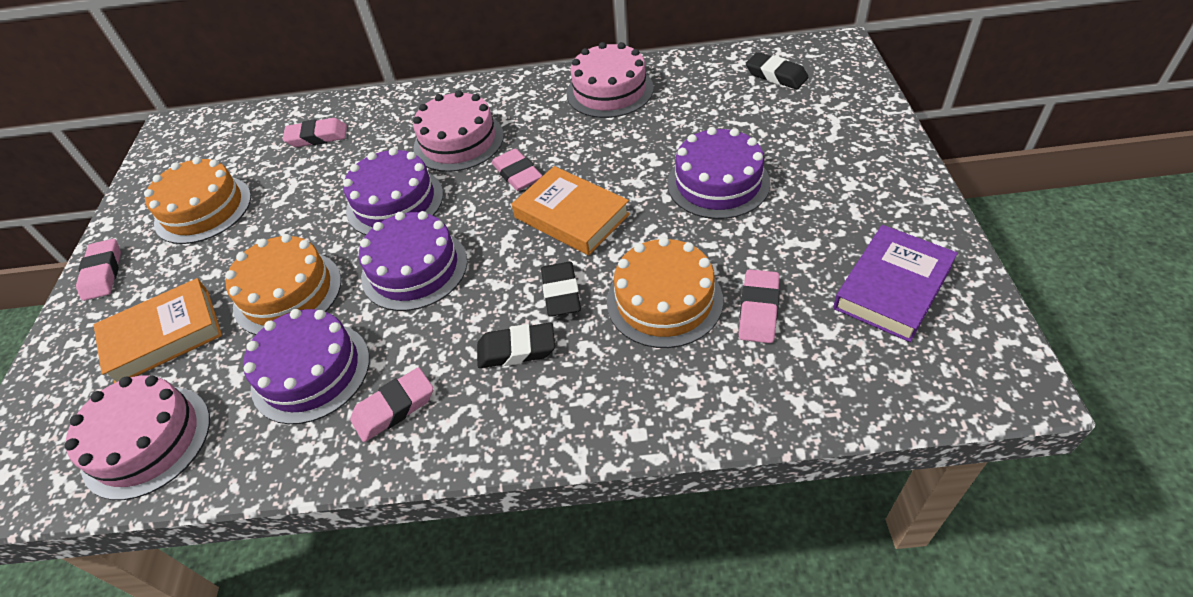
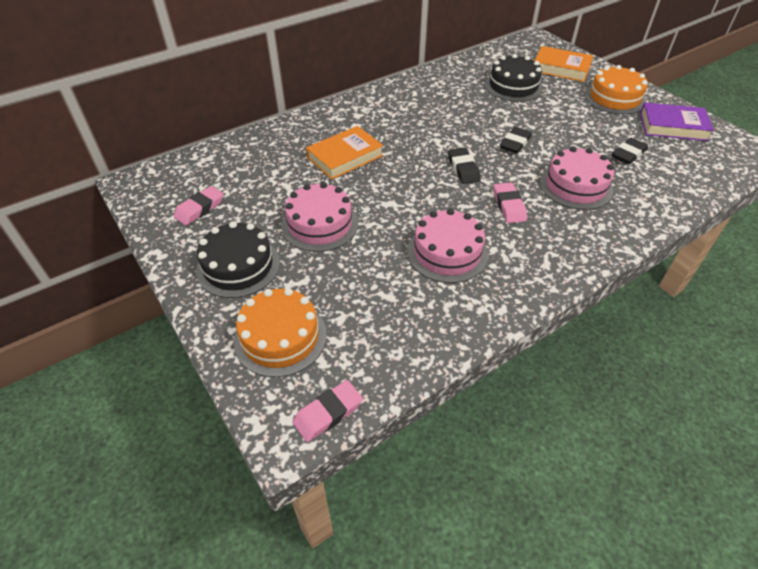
black cake: none = 0 -> [196,221,280,298] [485,54,543,102] = 2
orange cake: [144,157,251,244] [225,234,341,335] [607,237,723,348] = 3 -> [234,288,327,377] [584,65,648,115] = 2
pink eraser: [76,239,121,301] [283,118,347,147] [350,367,434,442] [492,149,542,191] [739,269,780,343] = 5 -> [174,186,223,225] [292,380,363,442] [494,182,527,223] = 3
purple cake: [243,309,370,424] [343,148,443,235] [359,211,467,311] [668,127,770,219] = 4 -> none = 0

